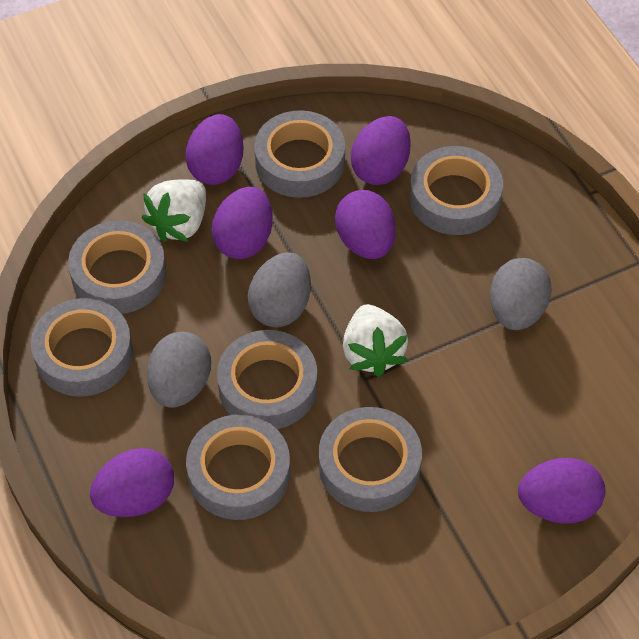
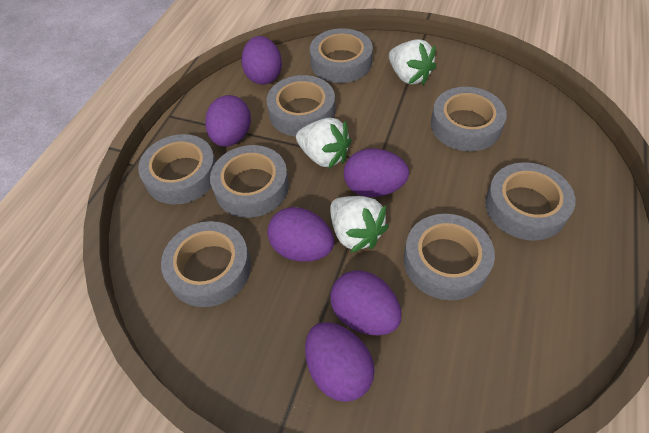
grey egg: [147,332,211,408] [248,252,311,327] [490,258,552,330] = 3 -> none = 0
grey tape: [31,298,133,397] [68,221,166,314] [186,414,290,520] [217,330,317,429] [254,110,345,198] [319,407,422,512] [409,146,503,235] = 7 -> [138,134,216,204] [161,221,251,307] [210,145,289,218] [267,75,335,136] [310,28,373,83] [404,214,495,300] [431,87,507,151] [485,162,575,241] = 8
white strawberry: [142,180,206,242] [343,304,408,377] = 2 -> [296,117,352,169] [330,196,389,253] [389,39,436,85] = 3

